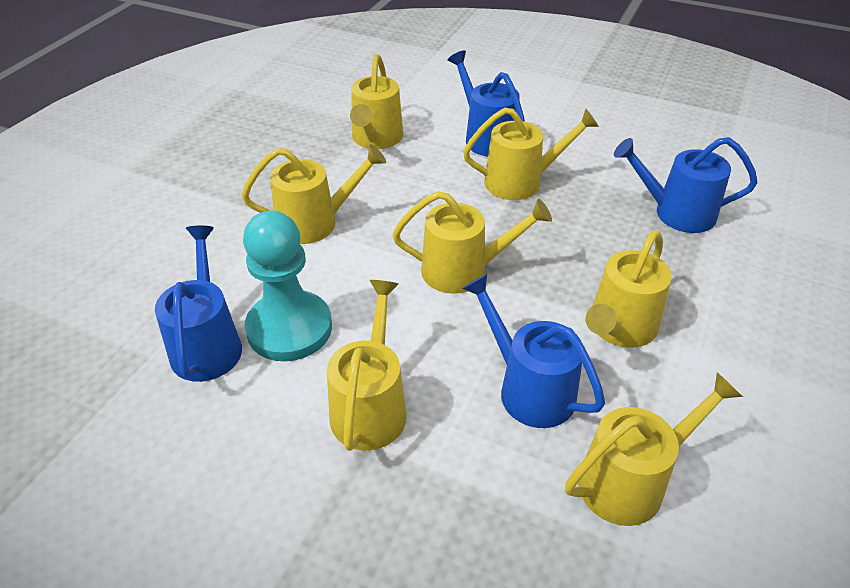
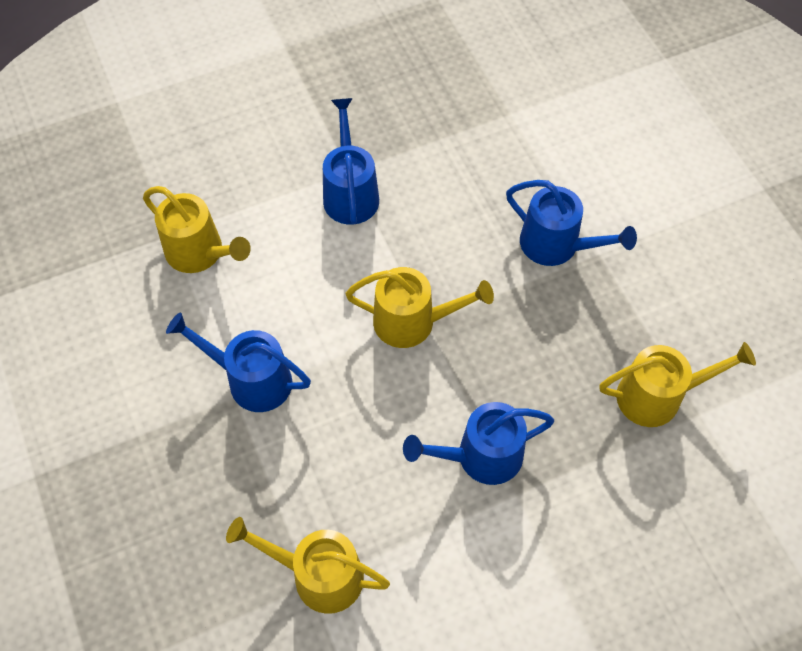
turquoise pawn: [243,211,332,361] = 1 -> none = 0
yellow watering can: [242,144,386,244] [327,280,407,451] [350,54,403,149] [393,191,552,294] [463,107,599,200] [565,372,743,526] [586,230,672,348] = 7 -> [143,186,251,273] [226,517,390,614] [345,267,494,348] [600,342,756,427] = 4

